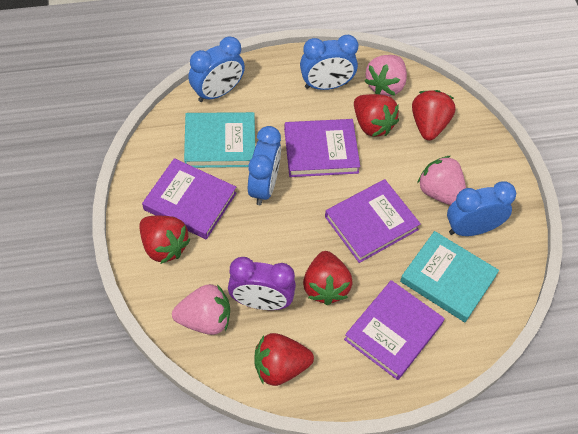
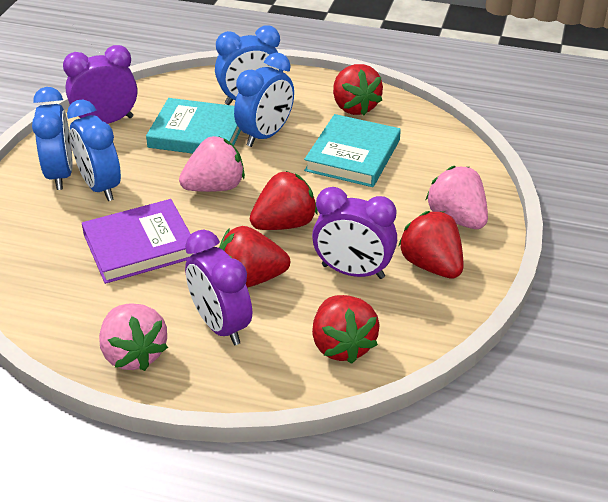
purple book: [142,158,237,239] [284,119,360,177] [325,179,421,263] [344,280,445,380] = 4 -> [82,199,195,284] = 1
purple clock: [228,257,296,310] = 1 -> [63,45,137,124] [185,230,252,345] [312,187,397,279] = 3

